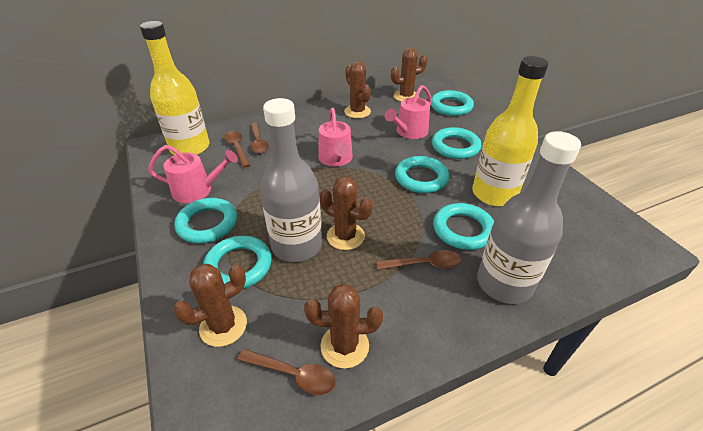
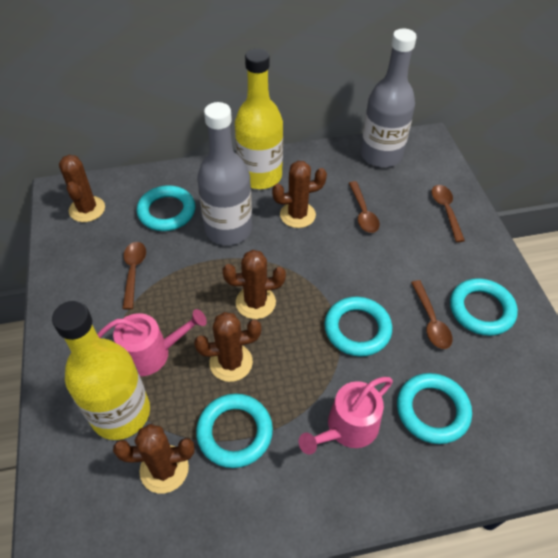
pink watering can: [148,145,238,203] [318,108,353,167] [385,85,432,139] = 3 -> [97,309,207,376] [299,377,393,455] = 2
turquoise ring: [174,198,237,243] [203,236,272,289] [395,156,449,193] [431,90,474,116] [432,127,481,159] [433,203,494,250] = 6 -> [137,185,195,231] [196,394,273,468] [324,297,392,357] [397,373,472,444] [450,278,518,336] = 5

